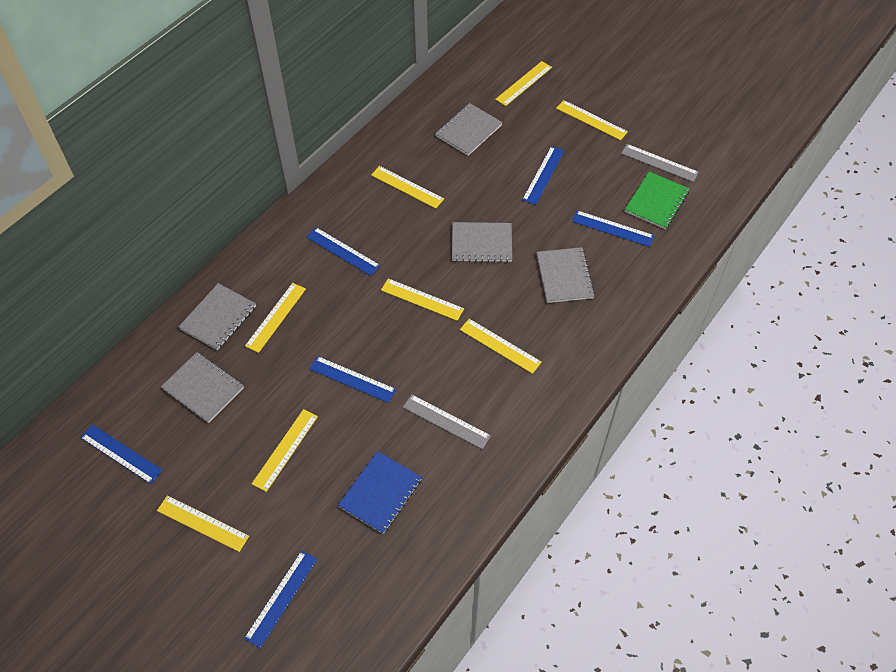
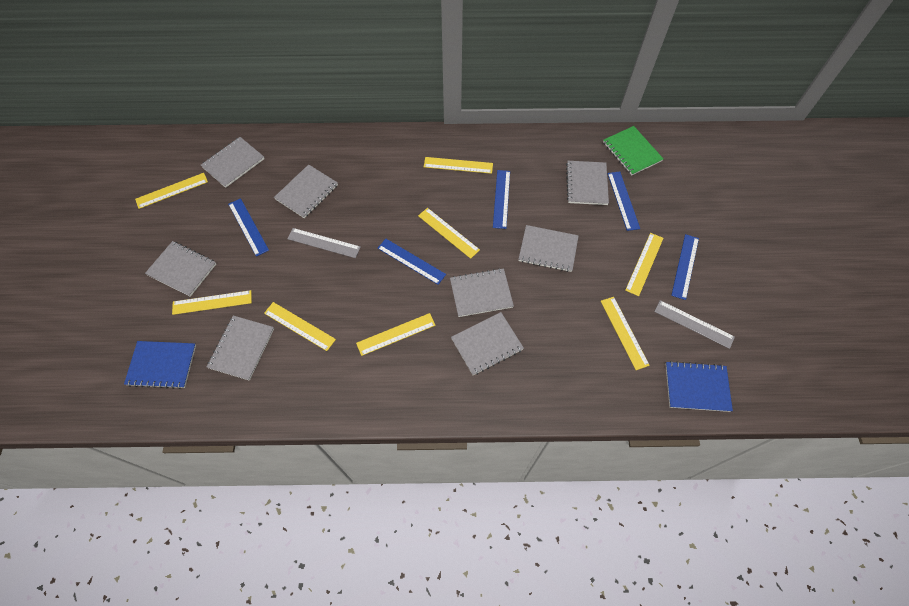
blue notebook: [338,451,422,534] = 1 -> [124,341,196,389] [666,361,733,412] = 2
blue ruler: [80,424,163,484] [244,550,317,648] [307,227,380,276] [309,356,396,403] [522,146,564,205] [572,210,654,247] = 6 -> [228,198,269,257] [378,239,446,285] [493,170,510,229] [607,171,640,231] [671,234,699,300] = 5
grey notebook: [161,352,244,423] [179,283,256,350] [435,103,503,156] [452,222,512,262] [537,247,595,303] = 5 -> [145,241,216,297] [201,137,265,188] [207,315,274,381] [274,164,338,218] [450,268,514,317] [451,312,524,375] [518,225,579,272] [566,161,609,205] = 8

